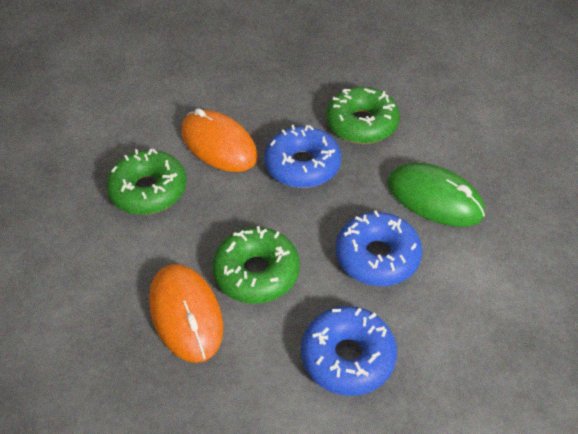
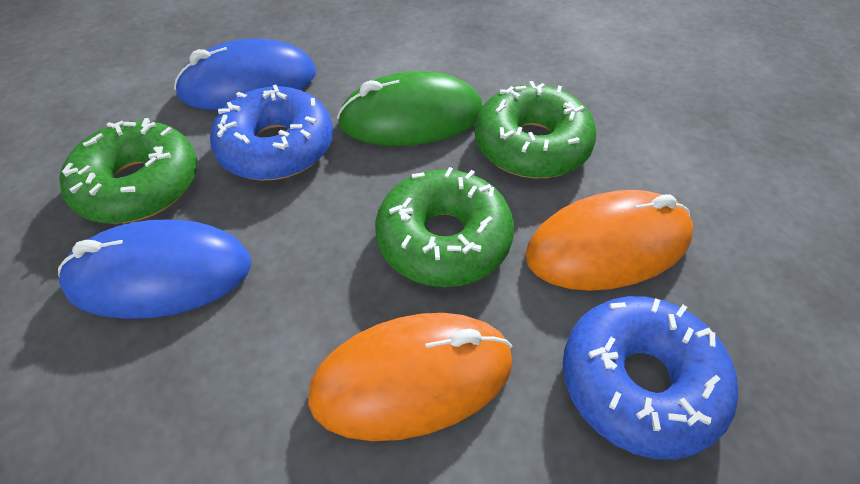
blue donut: [264,125,341,188] [301,306,397,396] [336,211,422,286] = 3 -> [210,85,333,181] [563,296,738,460] = 2
blue mouse: none = 0 -> [58,220,252,319] [174,38,316,111] = 2

